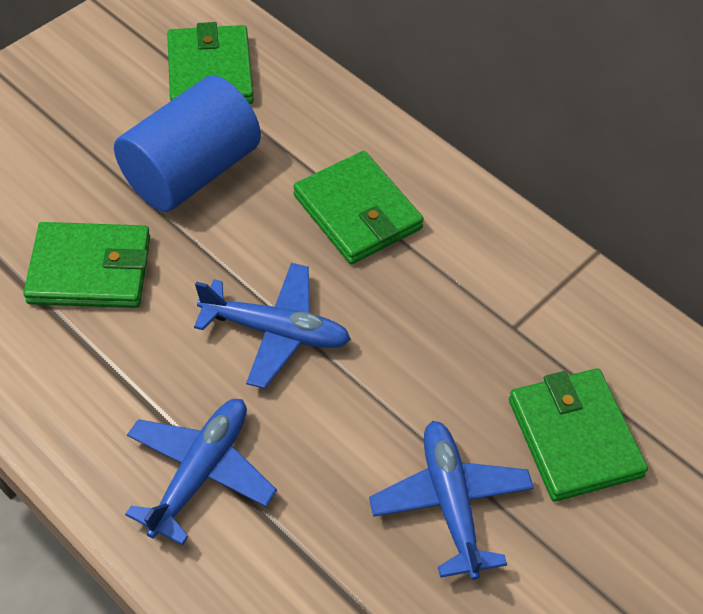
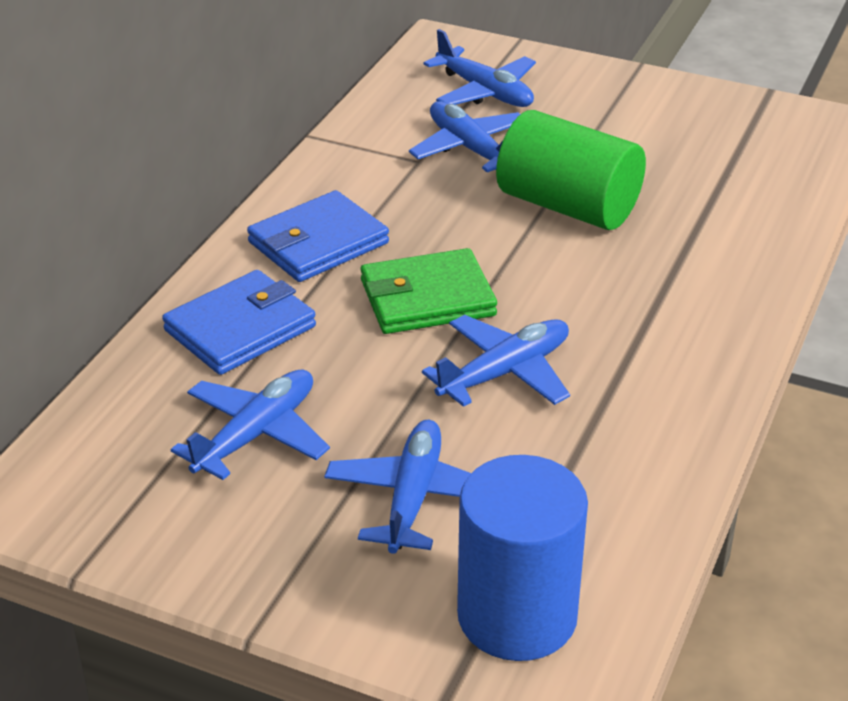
blue plane: [125,399,277,546] [194,263,351,389] [369,421,534,580] = 3 -> [171,369,330,480] [324,420,471,554] [409,101,520,172] [422,315,570,407] [423,29,536,107] = 5
blue wallet: none = 0 -> [162,270,316,375] [247,190,389,282] = 2
green cylinder: none = 0 -> [496,110,646,230] = 1
green wallet: [23,222,150,308] [167,22,254,104] [293,151,424,264] [509,368,648,502] = 4 -> [360,248,497,334] = 1

